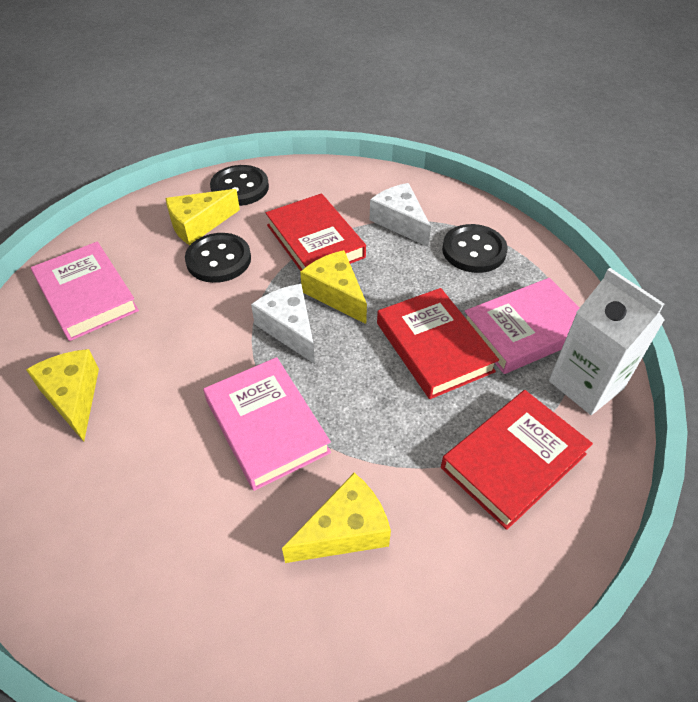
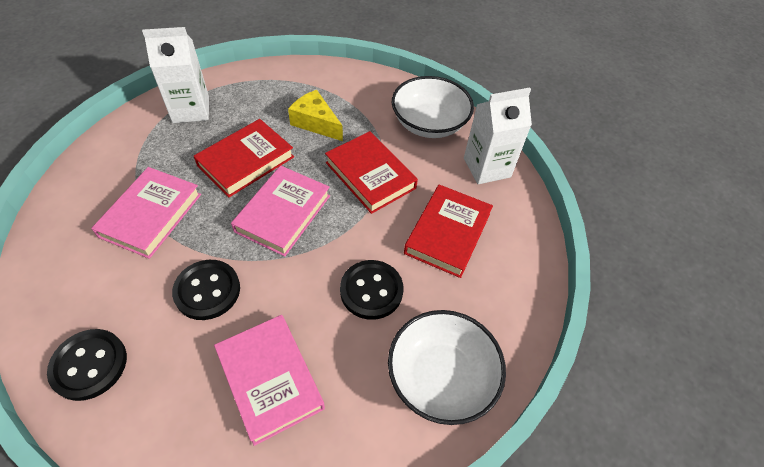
white bowl: none = 0 -> [388,310,506,425] [392,76,474,138] = 2
white carton: [549,268,665,415] = 1 -> [142,27,209,123] [464,88,532,184] = 2
white cheese: [251,284,315,364] [370,183,431,247] = 2 -> none = 0
yellow cheese: [26,349,99,441] [166,189,240,245] [282,473,391,563] [300,250,367,324] = 4 -> [288,90,343,141] = 1

